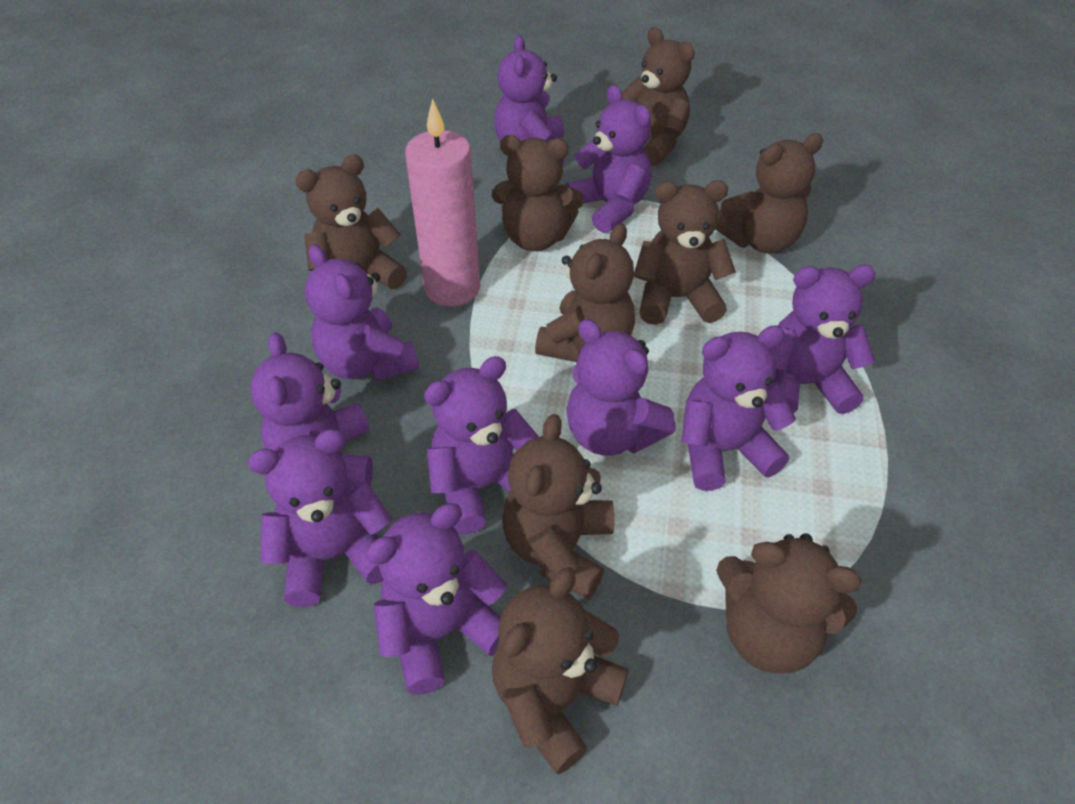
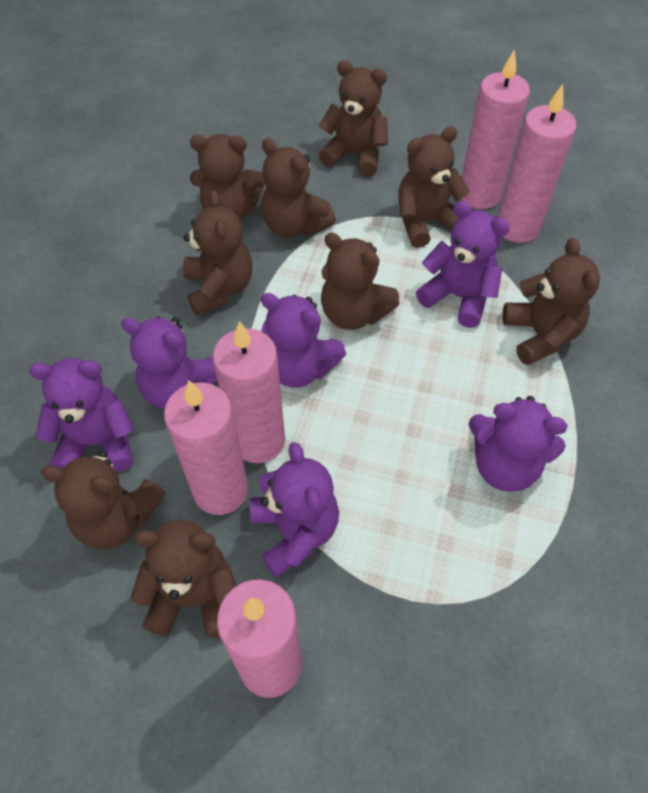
pink candle: [405,99,480,307] = 1 -> [164,380,248,515] [213,321,285,463] [217,579,302,698] [461,49,530,209] [497,84,577,243] = 5
purple teddy bear: [248,429,392,607] [250,332,373,486] [305,244,419,381] [366,503,507,695] [424,356,539,535] [494,35,564,163] [566,85,651,233] [567,319,676,456] [682,326,796,491] [772,265,876,414] = 10 -> [29,358,134,471] [121,317,217,410] [250,442,339,578] [261,293,346,388] [416,201,510,328] [468,396,568,492] = 6

